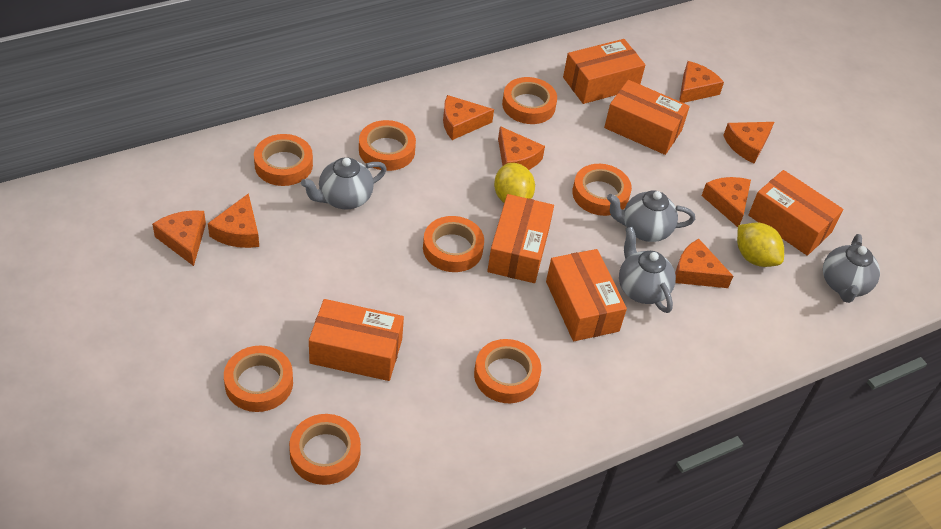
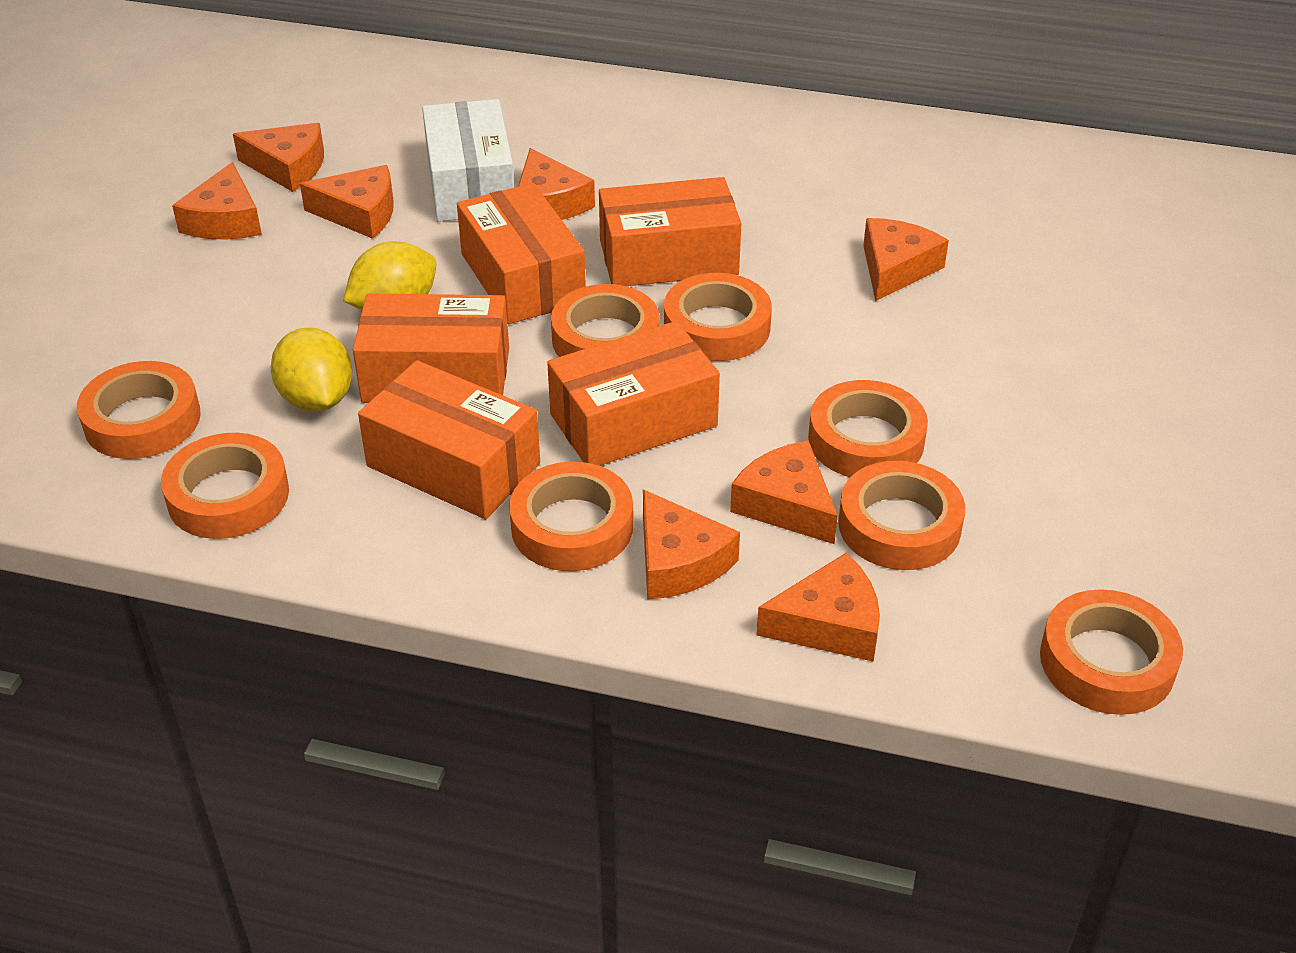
grey teapot: [301,157,387,210] [607,190,695,242] [619,227,676,313] [823,234,880,303] = 4 -> none = 0
orange box: [309,299,404,381] [487,194,554,283] [546,249,627,341] [563,39,645,104] [604,80,690,155] [748,170,843,256] = 6 -> [353,293,509,403] [358,360,540,519] [457,183,586,324] [547,321,720,466] [599,177,741,286] = 5
white box: none = 0 -> [422,99,514,222] = 1

